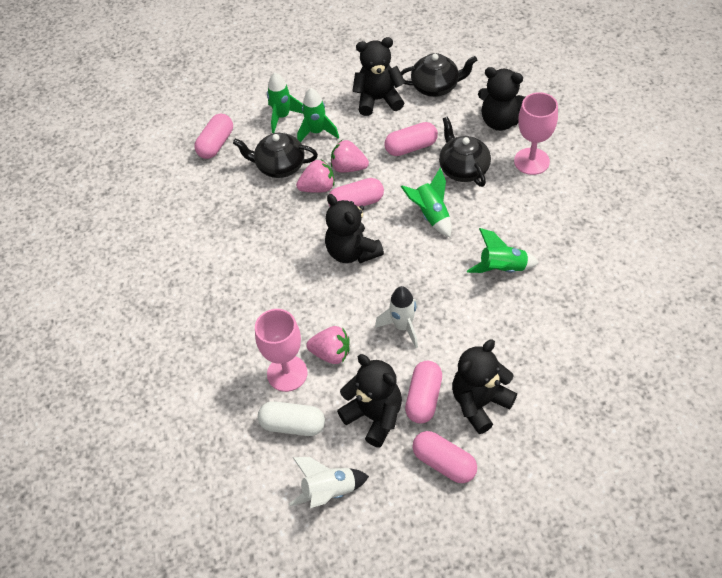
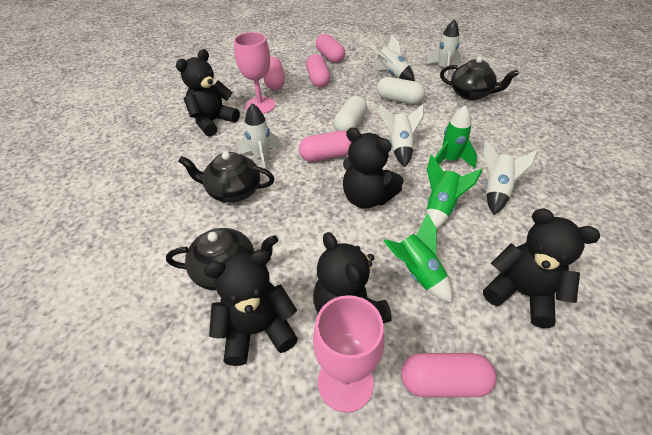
green rocket: [267,72,303,133] [297,88,339,142] [401,168,452,237] [467,228,539,273] = 4 -> [384,213,452,303] [426,155,482,229] [435,105,477,168] = 3
pink strawberry: [296,159,334,193] [306,326,350,364] [331,140,369,173] = 3 -> none = 0
white capsule: [258,401,325,436] = 1 -> [333,96,367,131] [376,77,425,104] = 2
white rocket: [289,457,369,508] [375,286,418,348] = 2 -> [238,103,281,169] [371,35,415,81] [380,104,424,167] [426,19,461,79] [483,140,538,214] = 5

